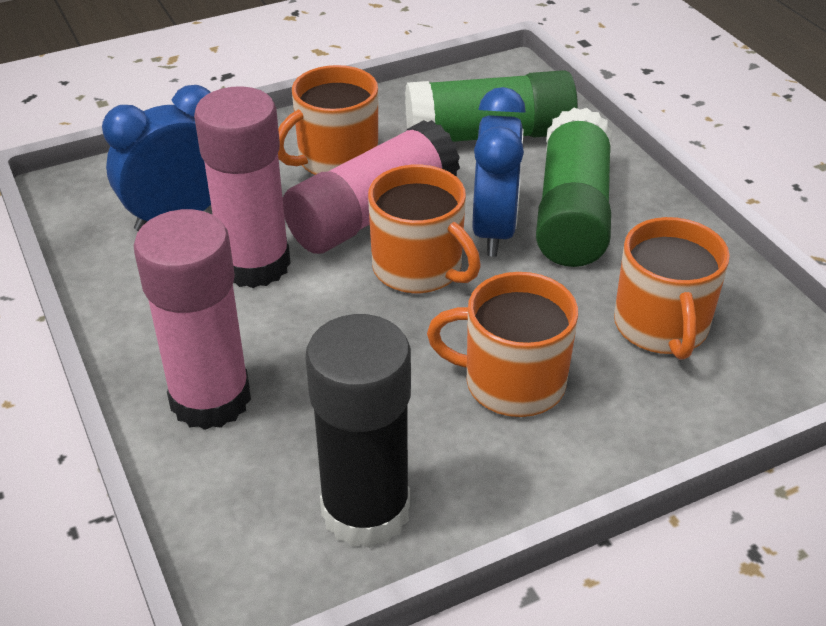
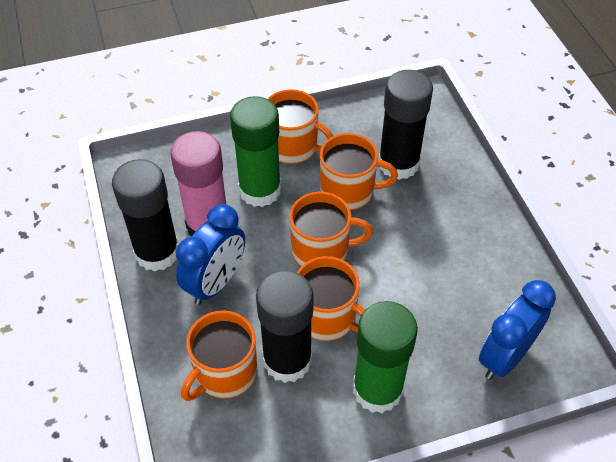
black glue stick: [305,314,411,548] = 1 -> [112,159,179,271] [256,270,314,383] [379,70,433,180] = 3
orange mug: [278,65,378,175] [368,165,481,293] [427,272,578,417] [614,217,730,360] = 4 -> [181,310,257,401] [268,89,333,164] [290,192,373,266] [297,256,365,341] [320,133,398,210] = 5
pink glue stick: [133,209,251,430] [194,86,291,288] [283,120,460,254] = 3 -> [170,131,227,236] = 1

